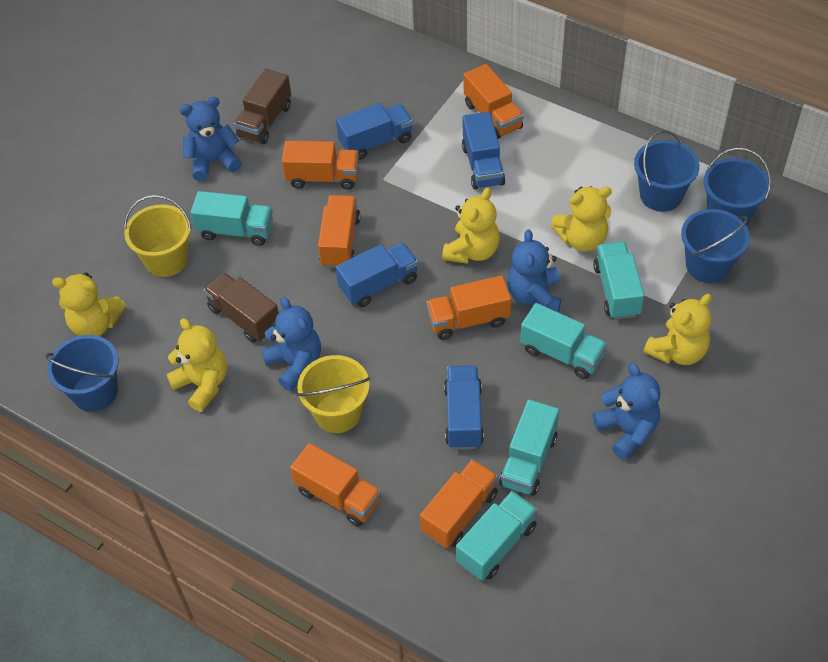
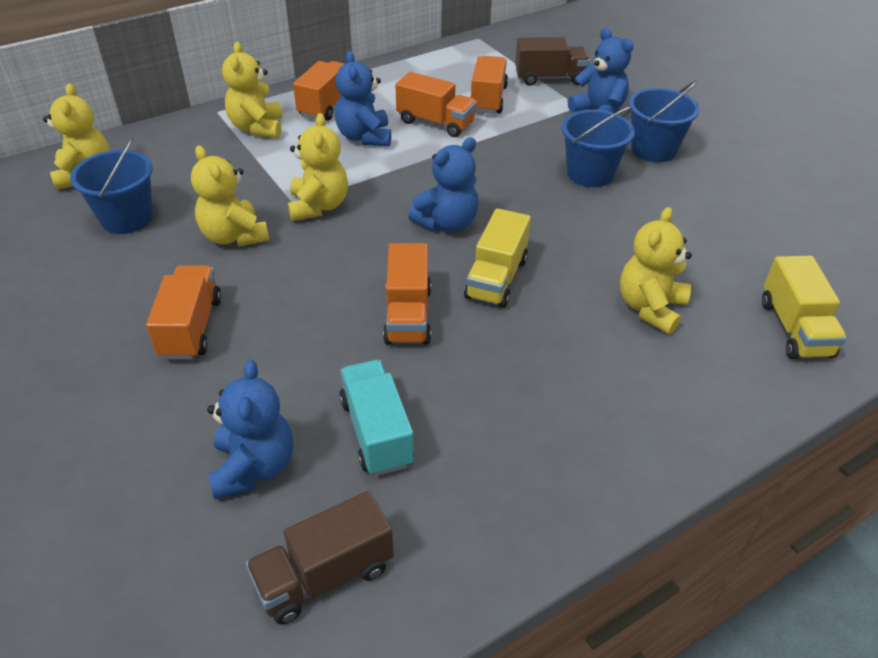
blue bucket: [46,335,119,412] [634,130,700,212] [681,209,750,283] [704,148,771,225] = 4 -> [70,136,153,234] [561,106,635,187] [629,81,700,162] = 3
blue truck: [336,103,413,160] [336,242,418,307] [444,365,484,449] [462,112,505,189] = 4 -> none = 0
orange truck: [282,141,359,190] [290,443,381,527] [318,195,360,268] [420,459,498,548] [426,275,511,340] [464,64,524,139] = 6 -> [146,265,222,360] [293,61,344,121] [383,243,431,344] [395,72,477,137] [470,56,508,114] = 5
turquoise truck: [190,191,273,246] [456,491,538,581] [499,400,559,496] [520,303,607,379] [593,242,644,319] = 5 -> [339,360,414,476] = 1
yellow bucket: [124,195,192,277] [297,355,370,433] = 2 -> none = 0
yellow truck: none = 0 -> [464,208,531,308] [762,256,847,359] = 2

